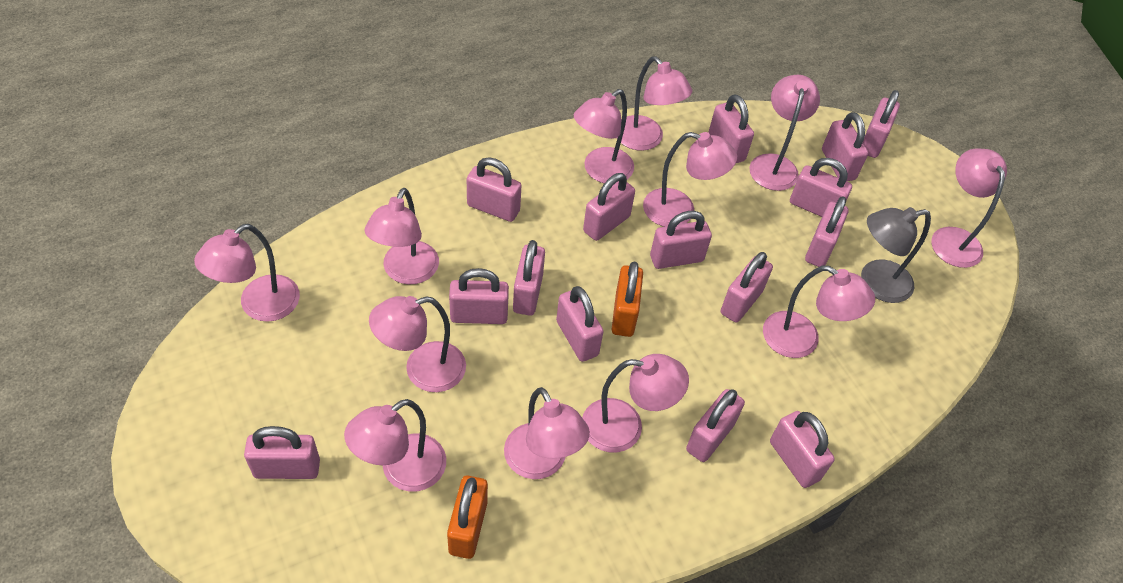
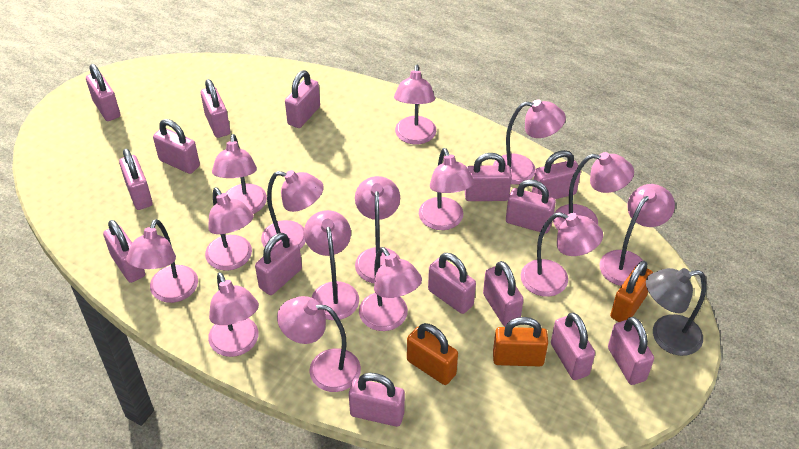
orange padlock: [447,475,488,559] [612,261,643,337] = 2 -> [407,323,458,385] [493,317,548,366] [610,261,653,322] = 3
pink lamp: [194,224,300,322] [344,399,446,492] [364,188,439,284] [369,296,466,392] [504,387,590,479] [574,89,634,183] [582,354,689,452] [617,56,692,151] [643,132,737,227] [749,75,820,191] [763,266,875,358] [931,148,1007,268] = 12 -> [126,219,198,303] [205,187,254,271] [208,272,259,357] [212,134,267,214] [261,170,324,249] [277,296,361,392] [304,210,359,320] [355,176,400,283] [359,247,422,331] [394,65,436,145] [419,148,474,230] [493,99,566,185] [521,212,603,297] [553,152,634,230] [599,184,675,286] = 15

